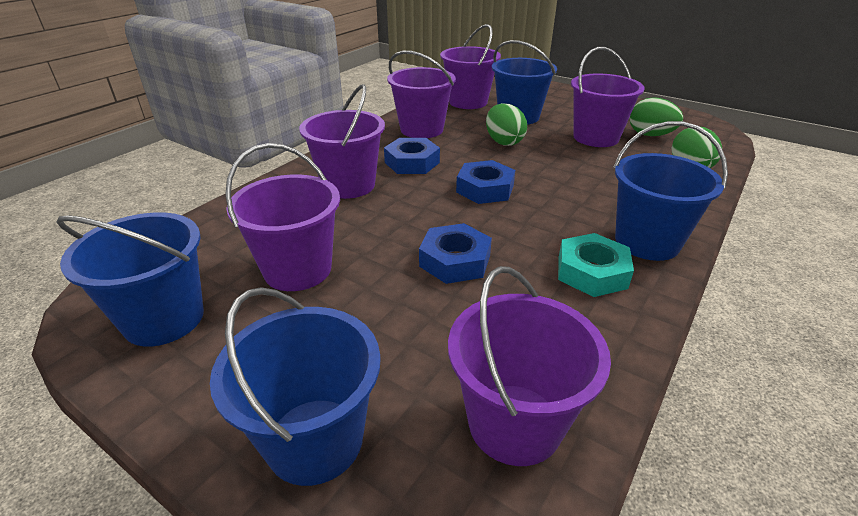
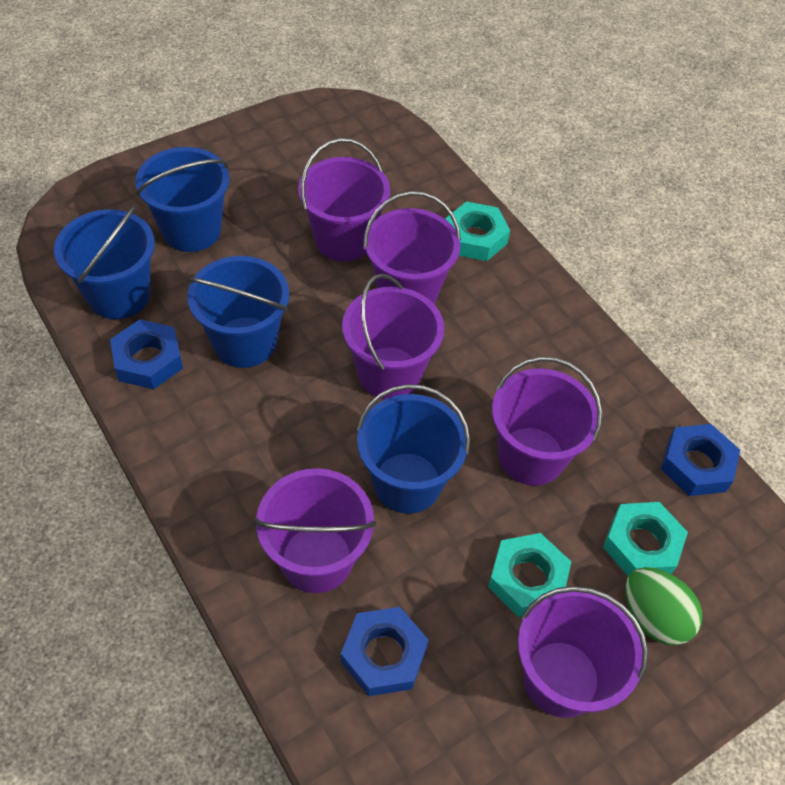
green egg: [486,103,527,146] [629,97,683,136] [672,127,722,168] = 3 -> [625,567,702,645] = 1
turquoise nut: [558,233,634,297] = 1 -> [445,201,510,261] [488,533,571,617] [603,502,688,576] = 3

